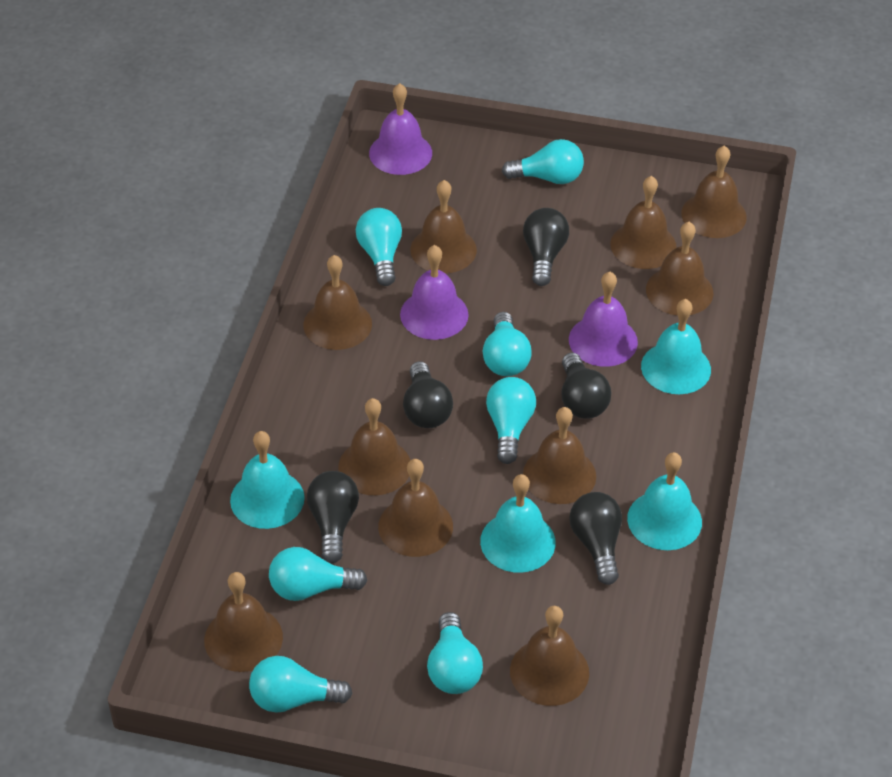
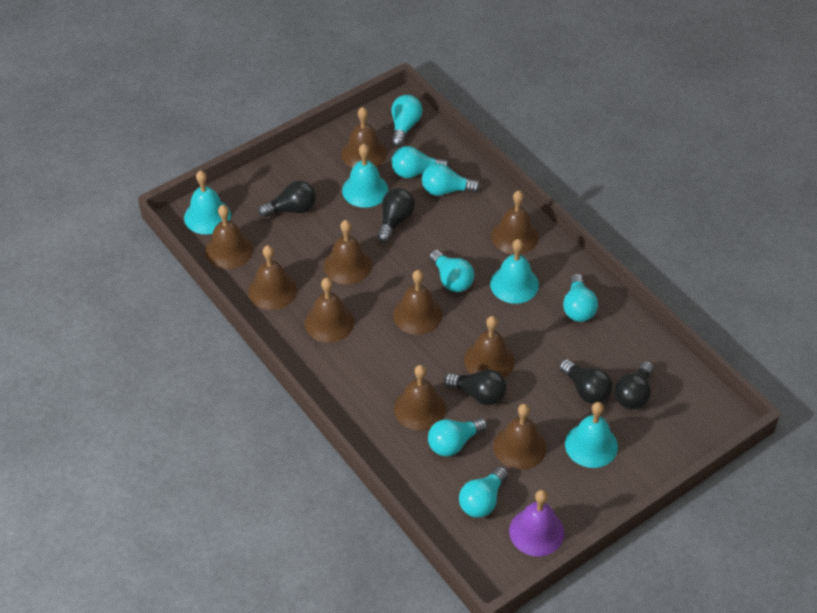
purple bell: [369,83,432,175] [400,245,469,340] [569,272,638,367] = 3 -> [509,490,564,556] = 1

